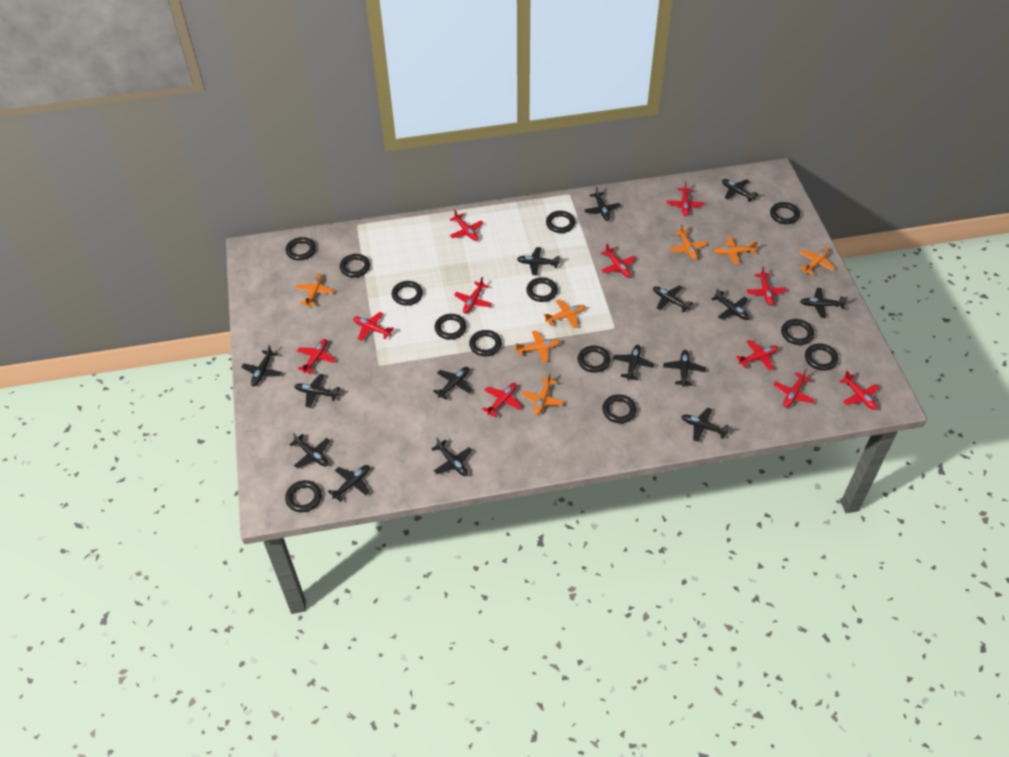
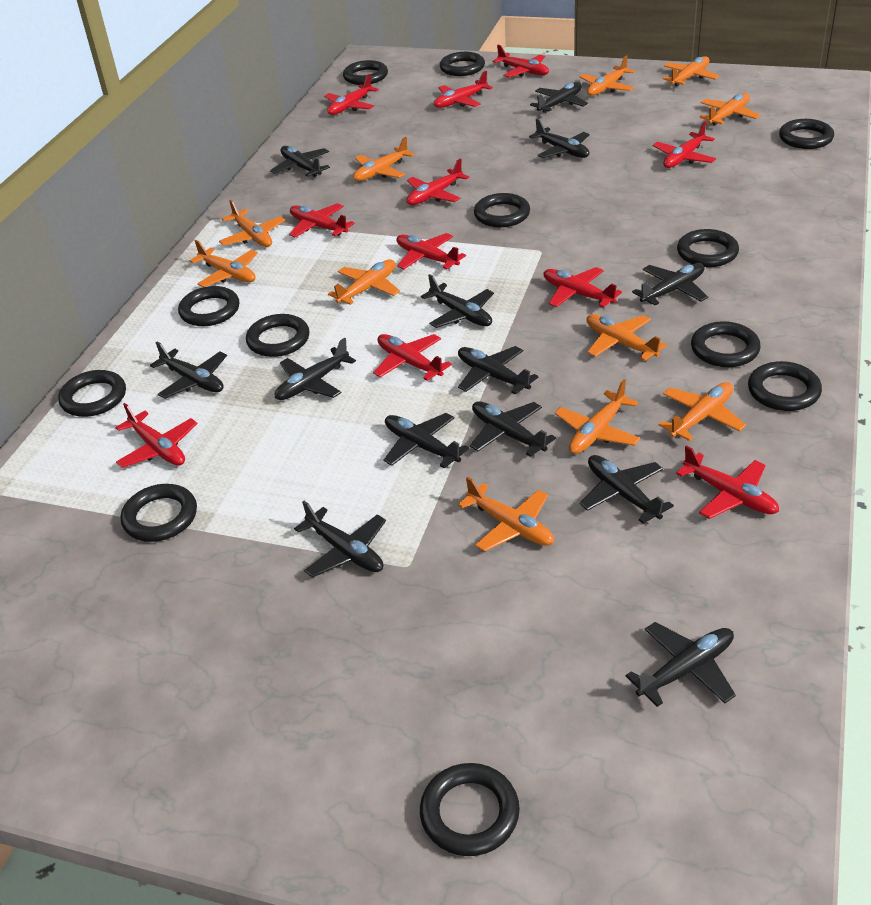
black plane: [241,345,282,386] [289,433,330,469] [294,374,340,408] [328,465,370,502] [431,438,472,476] [433,367,472,400] [517,247,560,275] [584,187,621,221] [613,345,655,380] [653,285,693,312] [663,350,705,387] [681,408,729,442] [712,288,750,320] [722,179,758,202] [800,288,848,318] = 15 -> [150,342,227,399] [270,146,330,177] [275,338,356,400] [294,501,386,577] [384,413,469,468] [421,274,494,328] [458,346,539,395] [470,402,556,457] [529,118,589,158] [530,82,588,113] [580,455,674,524] [626,622,736,707] [632,263,708,306] = 13
black ring: [285,480,322,512] [286,237,316,260] [340,254,370,277] [392,281,423,305] [434,314,467,340] [469,330,502,356] [526,277,558,302] [546,211,576,233] [578,346,611,373] [602,394,637,423] [770,202,800,224] [781,319,814,345] [805,343,838,371] = 13 -> [58,370,126,417] [121,484,197,542] [178,286,240,326] [246,314,309,357] [343,60,388,85] [420,763,520,856] [440,52,485,76] [474,193,530,227] [677,229,739,267] [691,321,761,367] [748,361,822,411] [779,119,834,149] = 12
orange plane: [295,274,334,307] [516,330,560,363] [521,373,564,415] [543,299,586,328] [670,224,707,260] [714,236,758,265] [799,248,835,275] = 7 -> [190,240,258,287] [219,200,285,247] [328,259,400,305] [353,137,415,181] [458,477,554,552] [555,379,640,454] [580,55,635,96] [586,314,667,361] [659,382,746,441] [662,56,719,87] [699,93,760,126] = 11

